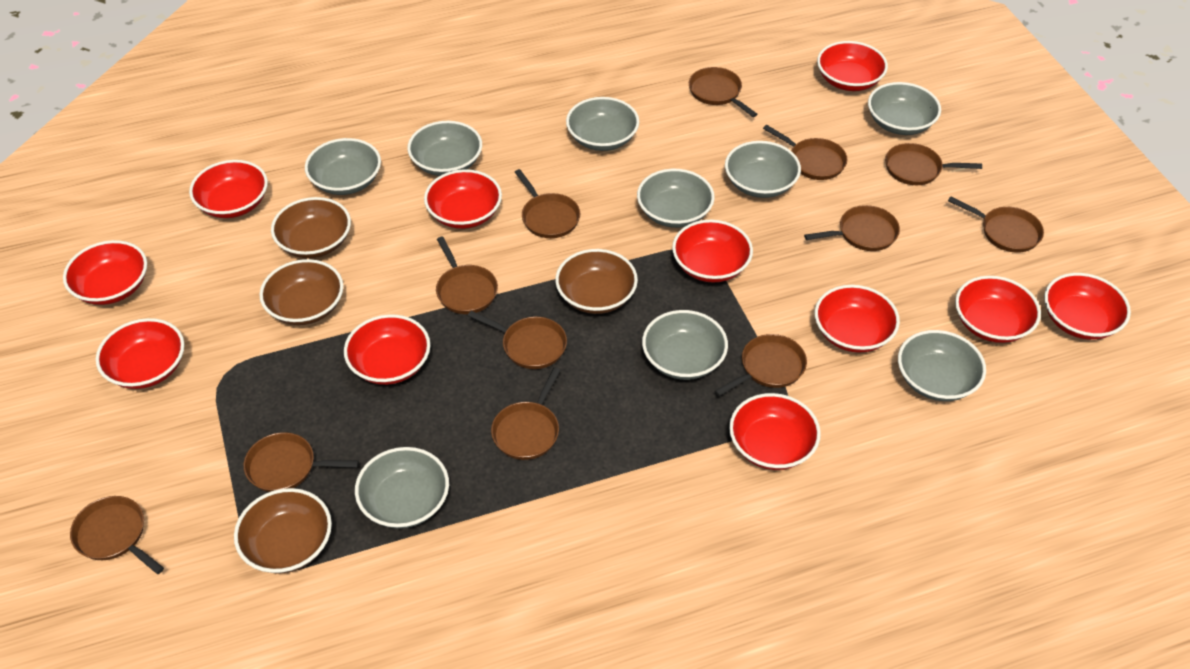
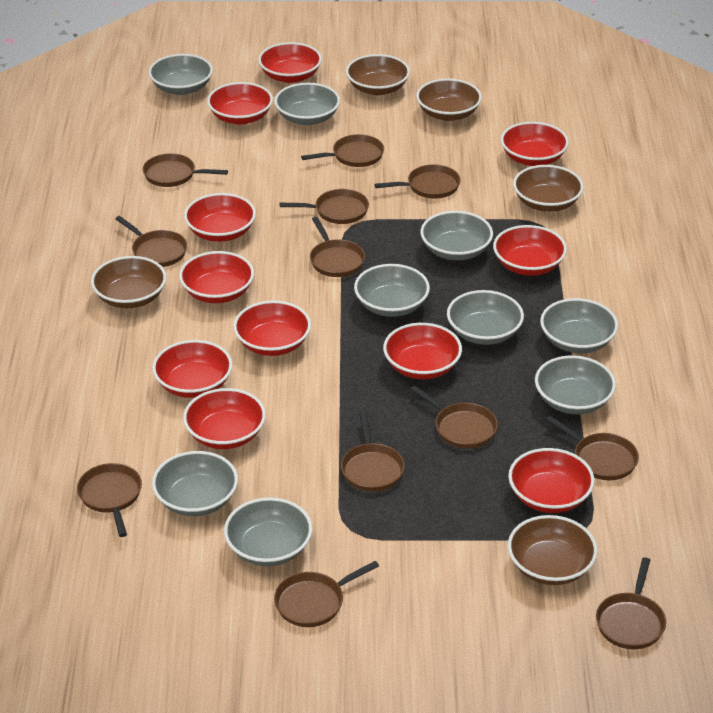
brown bowl: [234,488,332,574] [259,259,343,325] [271,197,351,258] [555,249,638,314] = 4 -> [91,256,166,308] [346,54,410,95] [416,79,482,121] [508,515,597,585] [513,165,583,212] = 5

